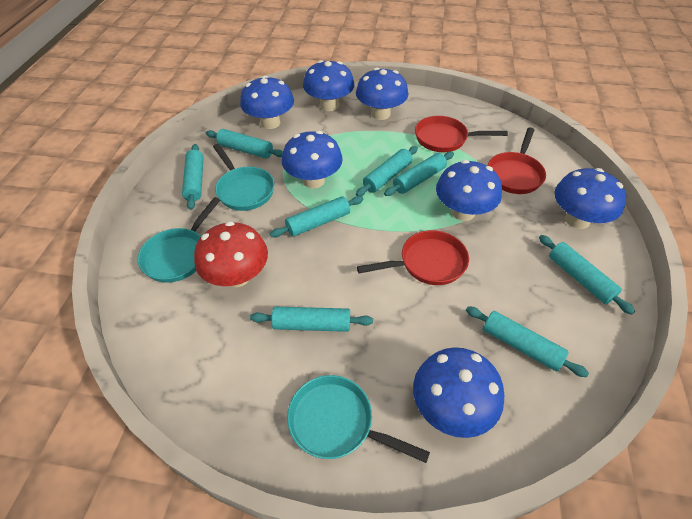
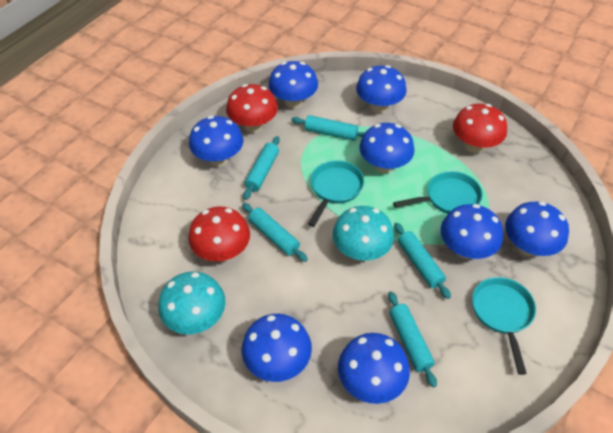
blue mushroom: [240,76,294,129] [282,131,343,188] [303,60,355,111] [356,68,408,120] [413,347,504,438] [436,160,502,221] [554,168,626,229] = 7 -> [189,116,243,166] [242,314,312,382] [268,61,318,108] [338,333,410,404] [356,65,407,113] [359,123,414,173] [441,204,503,259] [505,201,569,256] = 8
red mushroom: [194,221,268,287] = 1 -> [188,207,250,262] [226,84,278,133] [453,104,507,153] = 3
red pan: [357,230,469,285] [415,116,508,152] [488,127,546,194] = 3 -> none = 0
turquoise mushroom: none = 0 -> [158,271,226,334] [333,206,394,261] = 2
turquoise rolling pin: [182,144,204,210] [206,129,283,159] [250,307,373,332] [270,196,364,238] [356,146,418,196] [384,152,454,196] [466,306,589,377] [539,235,635,315] = 8 -> [242,203,308,262] [243,136,280,200] [292,115,365,141] [388,291,437,388] [394,223,451,299] = 5

